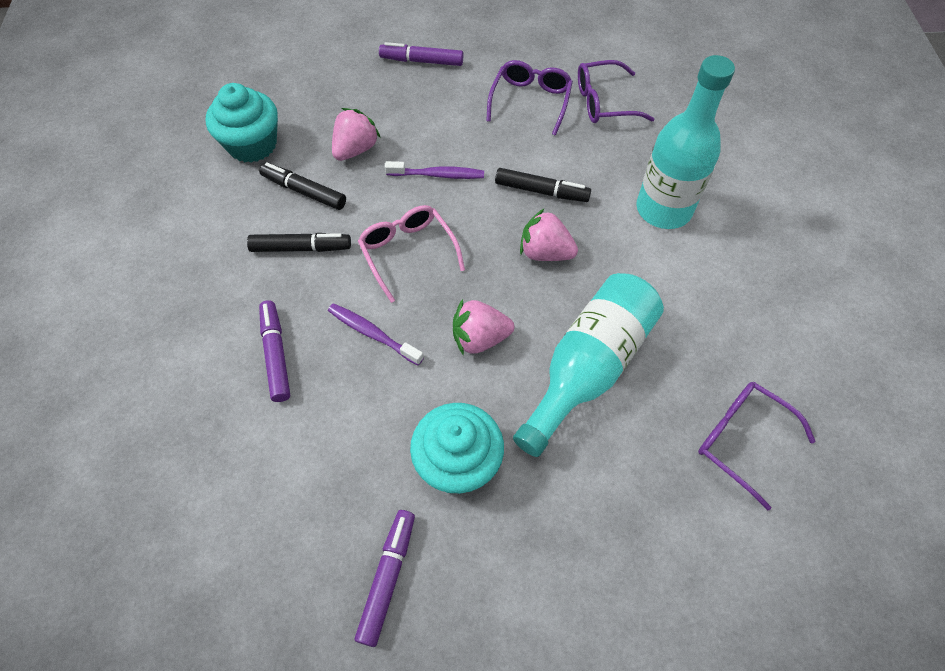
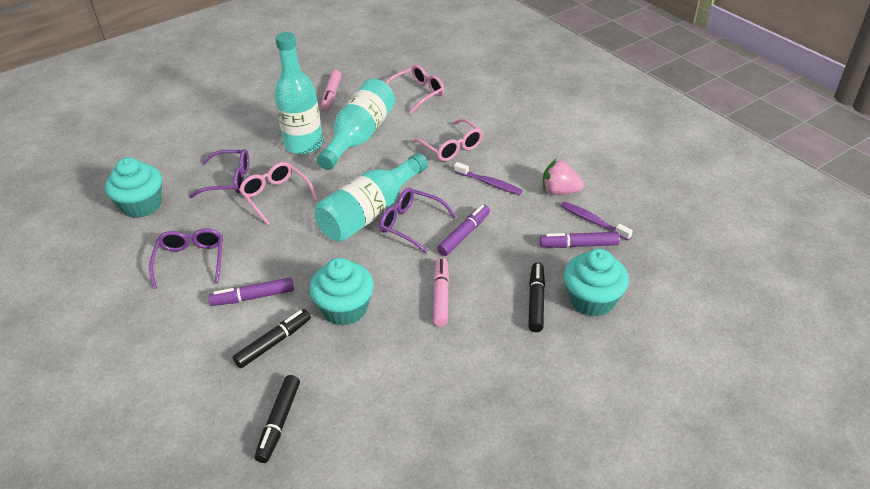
pink glasses: [358,205,465,303] = 1 -> [239,162,318,225] [386,65,444,114] [412,118,483,161] = 3
pink marker: none = 0 -> [321,70,342,111] [433,258,449,327] = 2
pink strawberry: [332,108,381,161] [453,299,514,356] [520,208,578,261] = 3 -> [543,159,584,195] = 1
turquoise bottle: [513,273,664,457] [637,55,735,229] = 2 -> [274,32,323,154] [315,153,428,242] [317,79,396,170] = 3
turquoise cupcake: [206,83,278,163] [410,403,504,494] = 2 -> [105,157,162,218] [309,258,374,326] [564,249,629,317] = 3

